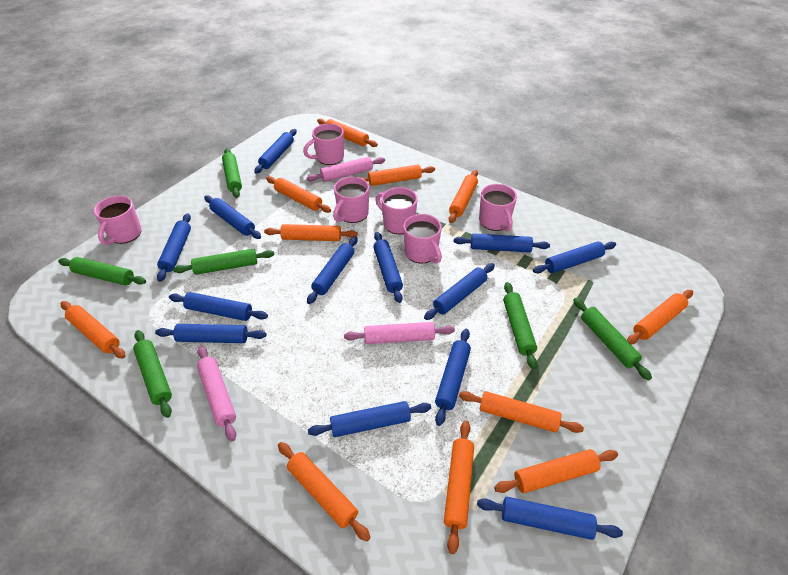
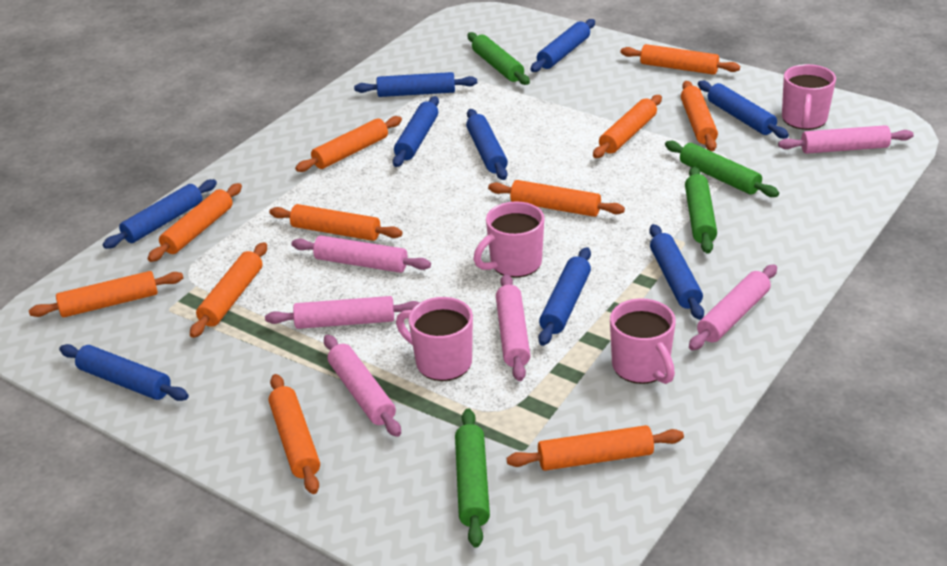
blue rolling pin: [155,324,267,343] [157,213,191,282] [169,292,268,321] [204,196,261,239] [254,129,297,174] [307,236,358,304] [308,401,431,437] [373,232,403,303] [424,263,495,320] [435,329,471,426] [454,233,550,252] [477,497,623,540] [533,242,616,273] = 13 -> [59,344,189,401] [103,179,217,249] [354,72,477,97] [393,96,439,167] [466,109,508,180] [531,19,595,72] [538,247,591,346] [649,224,704,320] [698,81,789,139] = 9
green rolling pin: [58,257,146,285] [133,330,172,418] [173,249,274,275] [222,148,242,198] [503,282,537,369] [573,298,652,380] = 6 -> [455,409,490,547] [467,32,530,85] [665,141,779,197] [685,166,717,254] = 4
pink mug: [94,196,142,245] [303,123,344,165] [333,177,369,223] [375,187,418,234] [403,214,442,264] [479,184,517,232] = 6 -> [396,297,473,381] [473,201,544,278] [610,298,676,384] [782,64,836,130] = 4
pink rolling pin: [197,346,236,441] [307,157,385,182] [344,322,455,344] = 3 -> [265,296,419,329] [291,235,431,273] [324,335,401,437] [496,274,531,381] [689,265,777,350] [778,125,914,154] = 6

